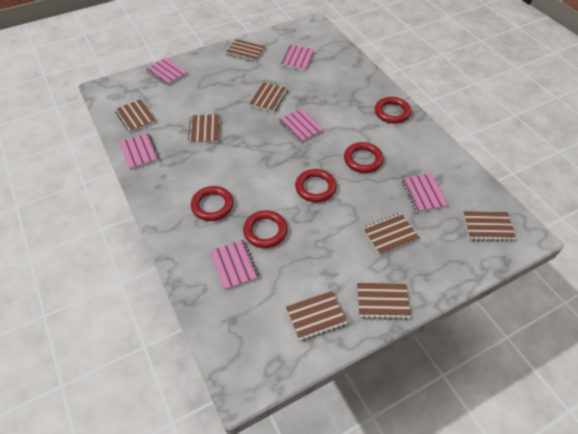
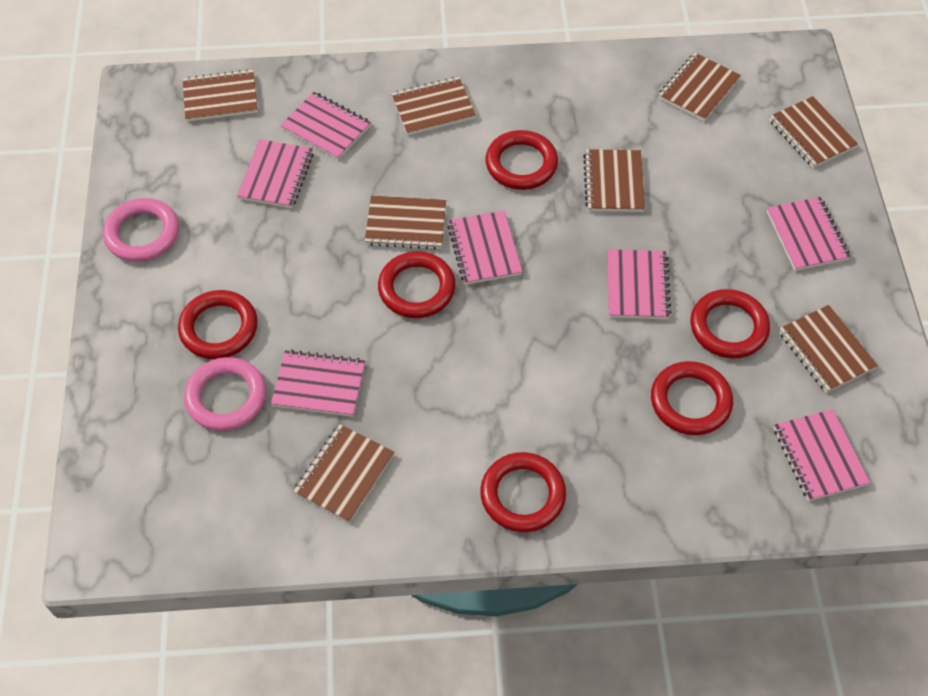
pink notebook: [120,133,160,170] [146,58,187,86] [210,240,259,290] [279,109,324,143] [281,45,314,70] [402,174,448,212] = 6 -> [237,139,313,208] [271,349,365,417] [280,92,371,160] [447,211,523,285] [607,249,671,319] [767,197,851,271] [774,409,870,501] = 7
pink ring: none = 0 -> [103,198,179,262] [184,357,266,431] = 2
red ring: [191,186,233,221] [243,210,288,248] [295,169,337,202] [344,142,384,173] [375,97,411,124] = 5 -> [178,290,258,359] [378,251,455,318] [480,452,566,532] [486,130,558,190] [651,361,733,435] [690,289,770,359] = 6

